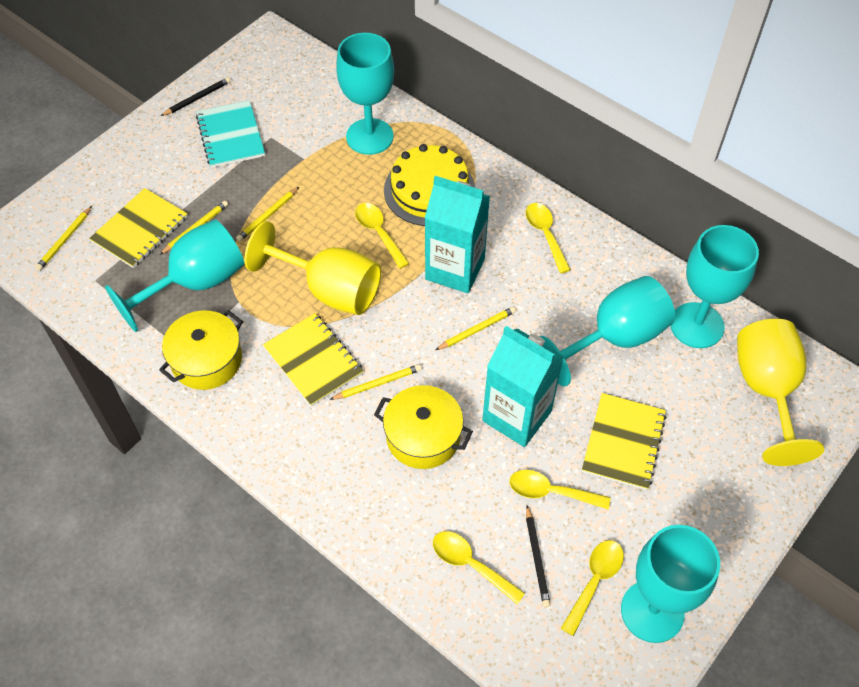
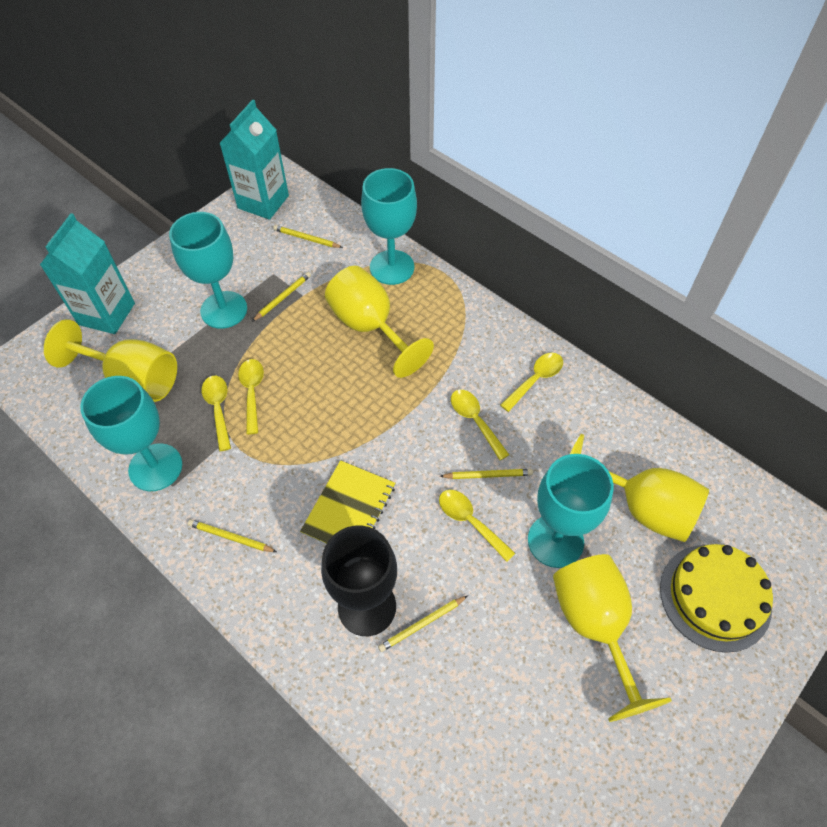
black goblet: none = 0 -> [321,526,397,636] = 1
black pencil: [161,77,231,116] [526,505,551,608] = 2 -> none = 0
turquoise goblet: [105,220,244,332] [336,33,394,155] [540,276,675,387] [621,525,720,643] [670,225,759,348] = 5 -> [80,376,182,491] [169,212,247,329] [361,168,417,285] [528,454,613,568] = 4
turquoise notebook: [196,100,265,168] = 1 -> none = 0
yellow goblet: [244,221,381,315] [737,319,825,466] = 2 -> [44,319,177,402] [325,266,434,378] [553,554,672,722] [570,434,709,542] = 4
yellow notebook: [89,188,188,268] [263,313,363,407] [582,393,667,490] = 3 -> [300,460,395,544] = 1
yellow pot: [159,310,243,390] [374,385,473,469] = 2 -> none = 0

